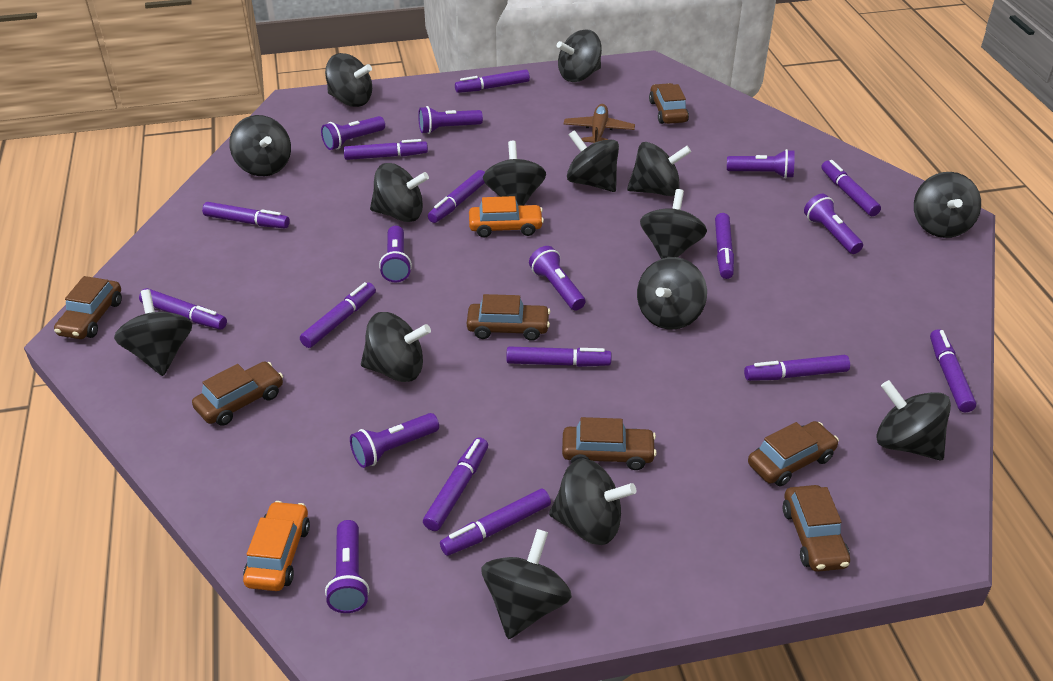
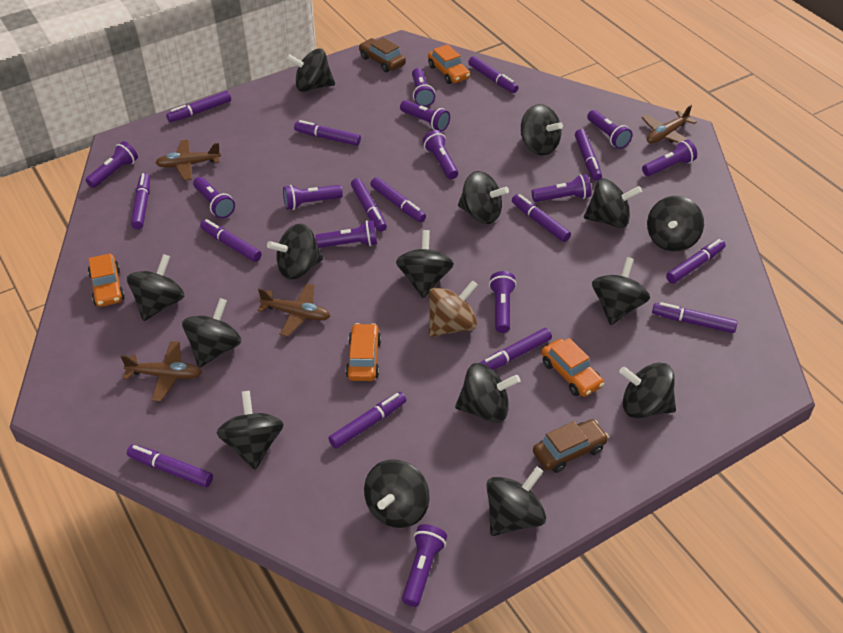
brown car: [54,276,122,339] [192,361,283,426] [467,294,550,341] [562,417,657,470] [649,83,689,124] [748,421,839,486] [782,485,850,572] = 7 -> [359,37,406,72] [533,419,609,473] = 2
brown plane: [564,104,635,143] = 1 -> [120,341,202,402] [155,140,221,181] [257,283,330,337] [641,105,697,144] = 4
brown spinning top: none = 0 -> [429,280,478,337] = 1
orange car: [243,501,310,591] [469,196,544,238] = 2 -> [88,254,125,307] [346,323,381,381] [428,44,470,84] [541,338,604,397] = 4
purple flashlight: [321,116,385,150] [325,520,369,613] [350,413,439,468] [379,226,412,282] [418,106,483,134] [529,246,585,311] [727,149,795,178] [804,194,863,254] = 8 -> [86,141,138,188] [193,177,235,218] [283,185,343,210] [316,220,377,248] [400,100,450,132] [402,524,447,607] [412,68,435,107] [423,130,458,179] [489,271,516,333] [532,174,591,202] [587,110,632,149] [642,140,697,176] = 12
purple marker: [139,288,227,330] [202,202,290,228] [300,282,376,348] [344,139,428,160] [423,437,488,531] [428,170,485,223] [440,488,551,556] [455,69,530,93] [506,346,612,367] [715,213,734,279] [744,355,850,381] [821,160,881,216] [930,329,976,413] = 13 -> [127,444,213,487] [131,173,150,229] [166,91,231,122] [200,219,262,262] [294,120,361,146] [328,392,406,449] [351,178,387,232] [370,177,426,222] [468,56,518,93] [480,328,552,370] [512,194,571,242] [575,129,602,181] [652,302,737,333] [666,239,726,284] = 14

